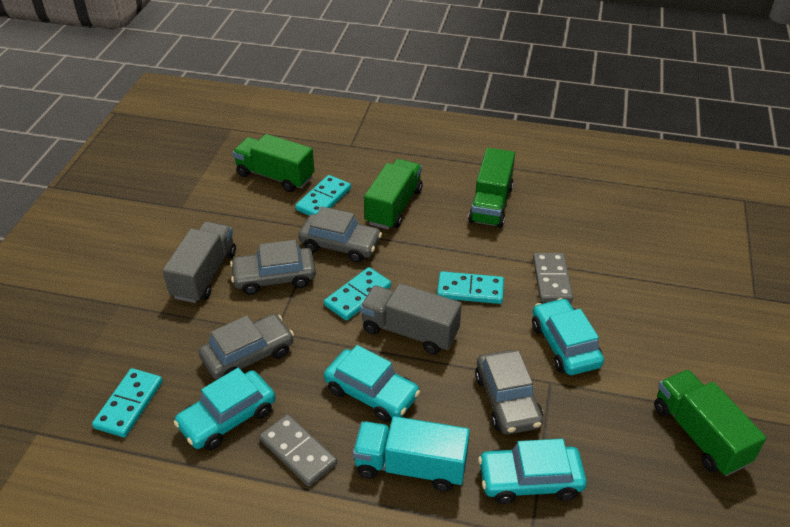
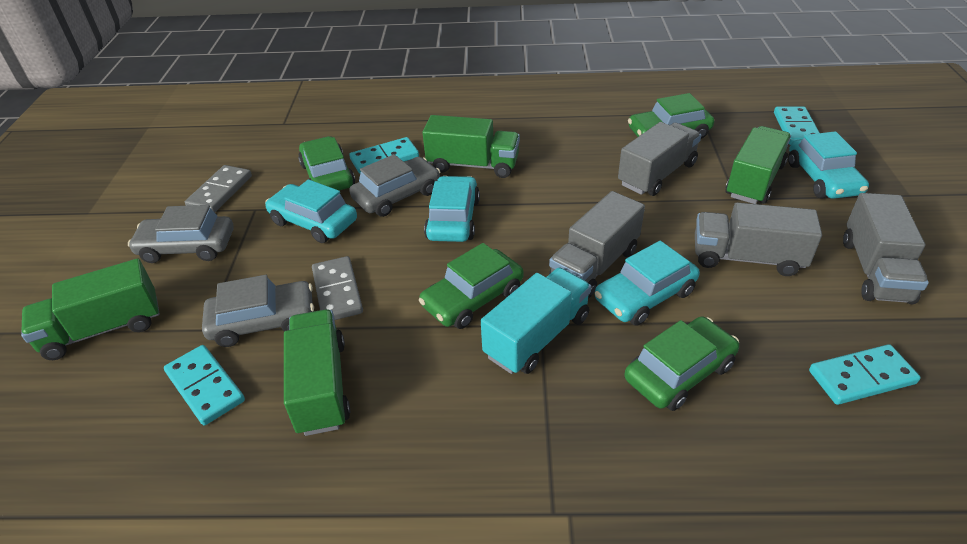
green car: none = 0 -> [298,136,355,190] [419,243,524,329] [624,316,739,411] [628,93,714,139] = 4
grey car: [199,314,294,380] [230,240,316,295] [298,207,382,263] [475,350,543,435] = 4 -> [128,205,233,263] [202,275,314,347] [349,154,440,217] = 3
grey truck: [163,222,236,303] [360,283,462,355] = 2 -> [549,191,645,298] [618,122,701,196] [695,203,822,276] [843,193,929,304] = 4

